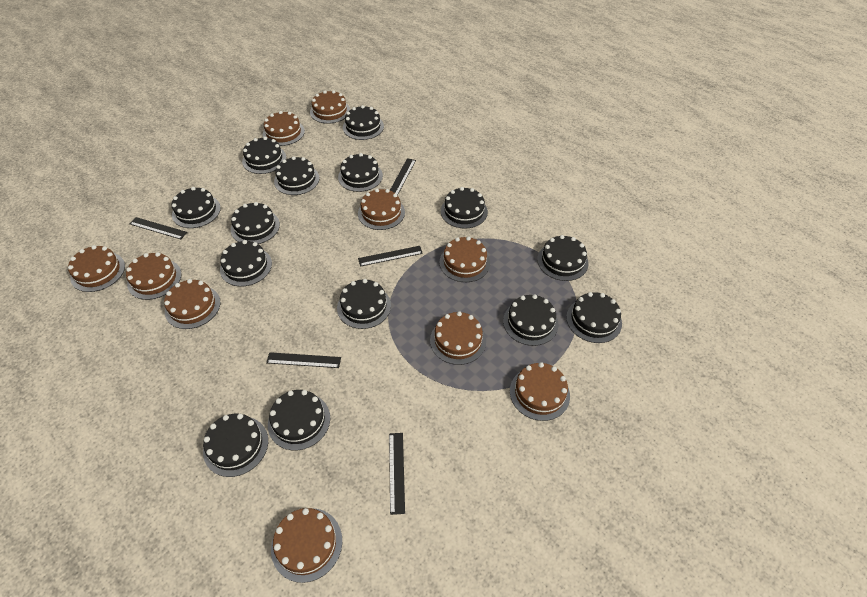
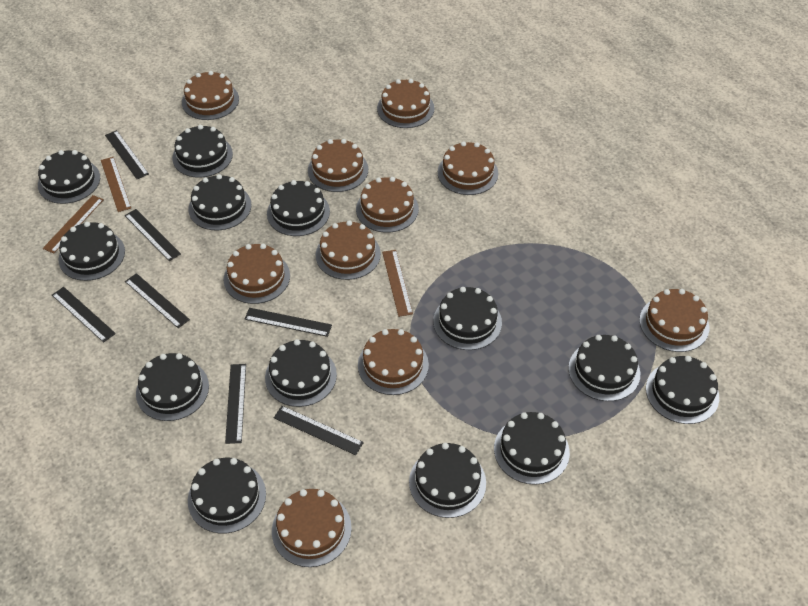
black cake: [171,187,221,228] [203,414,268,477] [220,240,272,287] [231,202,280,244] [242,137,286,174] [268,390,330,450] [274,156,320,195] [337,279,391,329] [338,153,383,192] [343,105,384,140] [441,187,488,229] [503,294,558,346] [537,235,589,281] [566,292,622,343] = 14 -> [38,150,100,204] [58,222,125,281] [136,353,209,421] [172,125,233,178] [188,174,252,230] [188,458,266,533] [265,339,337,407] [267,180,330,236] [409,443,486,518] [433,287,502,350] [494,412,570,485] [568,335,640,401] [646,356,719,424] = 13
black ruler: [130,217,187,239] [266,352,341,368] [358,246,423,267] [389,433,405,515] [390,158,416,195] = 5 -> [52,287,116,342] [105,130,149,179] [125,209,181,261] [125,273,190,328] [225,364,246,444] [245,308,332,337] [274,406,364,455] = 7
brown ruler: none = 0 -> [43,195,104,253] [101,157,131,212] [382,250,413,317] = 3

